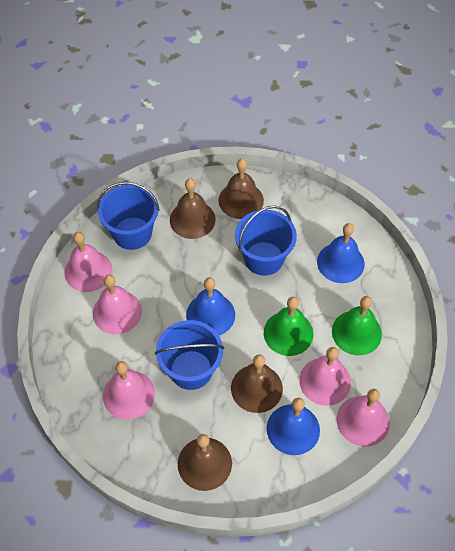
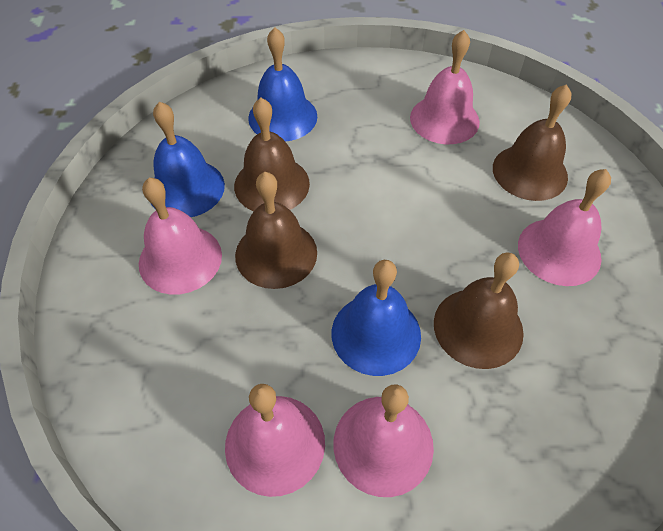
blue bucket: [97,182,160,250] [155,320,224,390] [235,206,297,276] = 3 -> none = 0
green bell: [264,297,313,356] [332,296,382,355] = 2 -> none = 0

